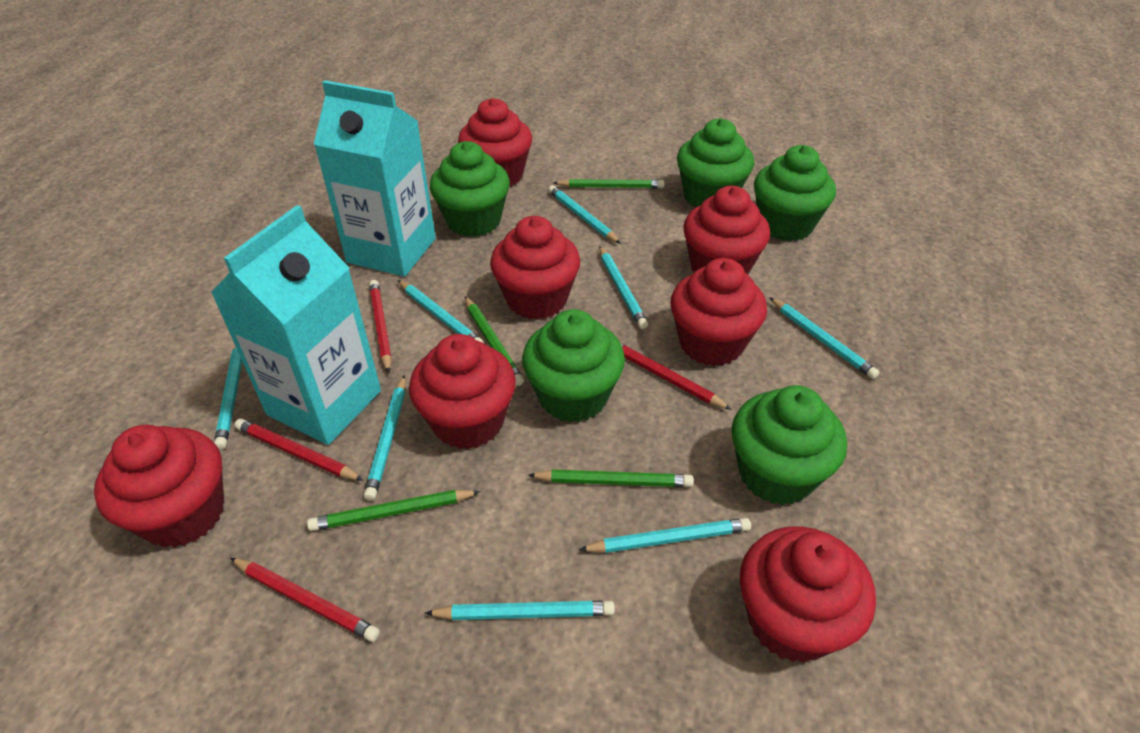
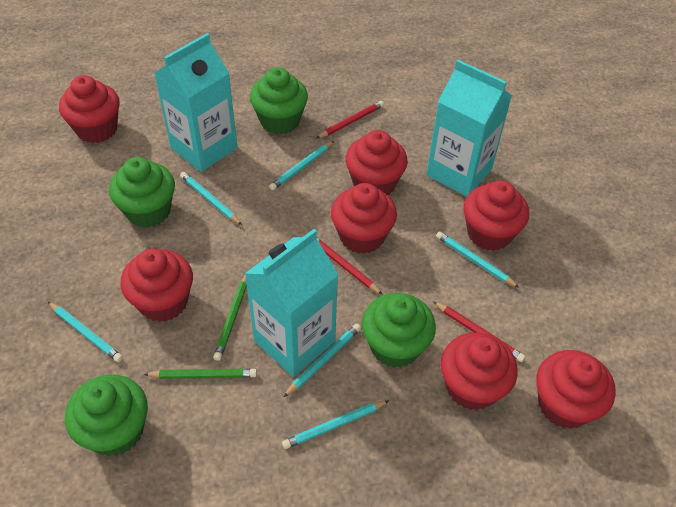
green cupcake: [430,141,510,237] [522,309,625,422] [677,118,754,207] [732,385,847,505] [754,145,836,241] = 5 -> [65,374,148,456] [109,157,175,228] [250,67,308,134] [362,293,436,368] = 4
green pencil: [307,490,481,531] [465,296,524,386] [528,470,694,487] [554,179,664,188] = 4 -> [143,369,257,379] [213,275,247,361] = 2
red pencil: [230,558,380,642] [234,419,364,481] [369,280,392,373] [621,343,732,410] = 4 -> [316,101,384,139] [317,237,383,295] [433,301,525,362] = 3
turquoise carton: [211,205,381,445] [314,80,436,277] = 2 -> [154,33,237,172] [245,229,339,377] [426,60,512,197] = 3
turquoise pencil: [214,346,242,450] [364,375,405,501] [398,280,484,343] [424,601,615,620] [548,185,621,244] [579,518,751,553] [599,246,648,329] [769,297,880,379] = 8 -> [48,302,123,362] [180,172,242,225] [269,141,334,190] [282,400,389,449] [283,324,361,397] [436,231,520,288] = 6

